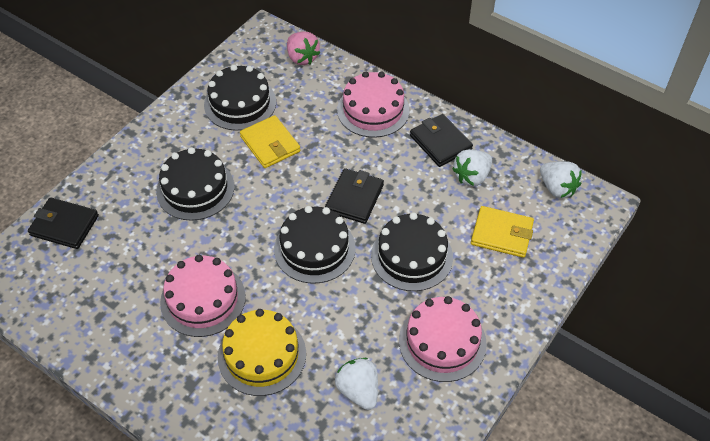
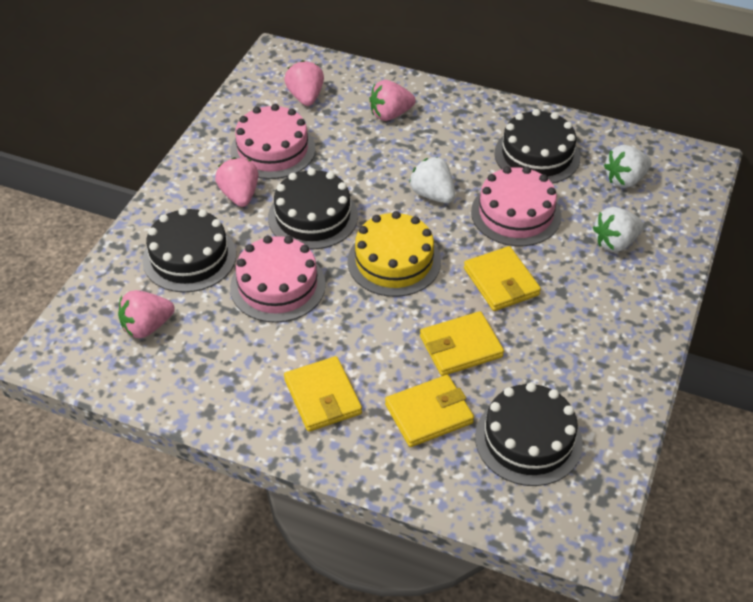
black wallet: [28,197,99,249] [325,168,384,224] [410,114,473,167] = 3 -> none = 0
pink strawberry: [287,32,320,65] = 1 -> [118,290,175,338] [215,157,259,207] [284,60,324,106] [369,80,416,121] = 4
yellow wallet: [240,115,300,168] [471,206,534,258] = 2 -> [284,356,362,432] [385,375,474,447] [420,311,504,376] [464,246,541,311] = 4

